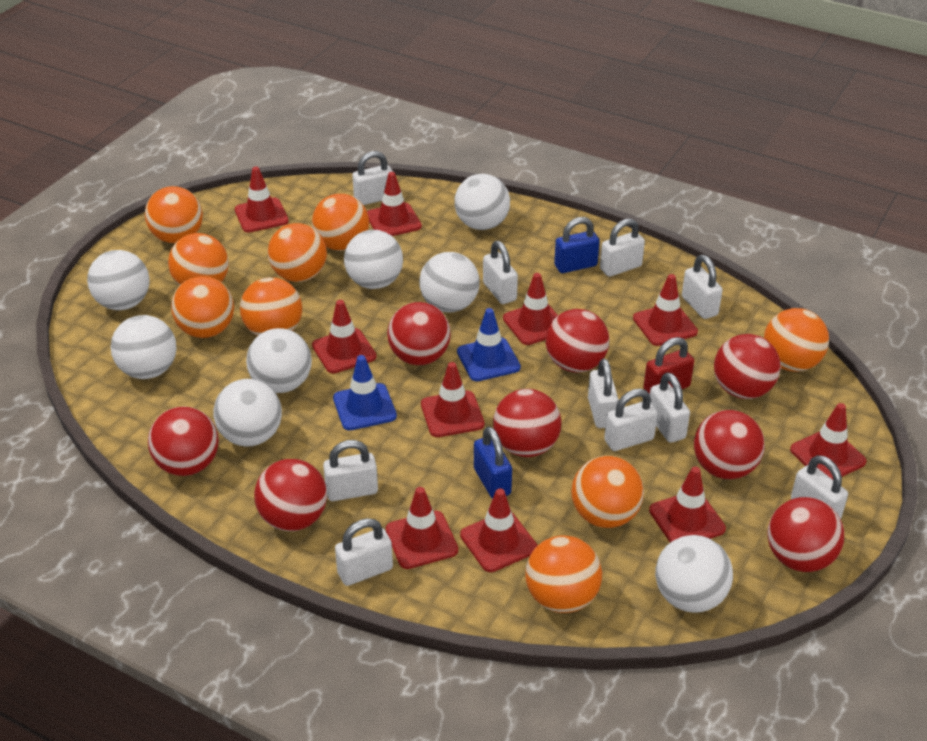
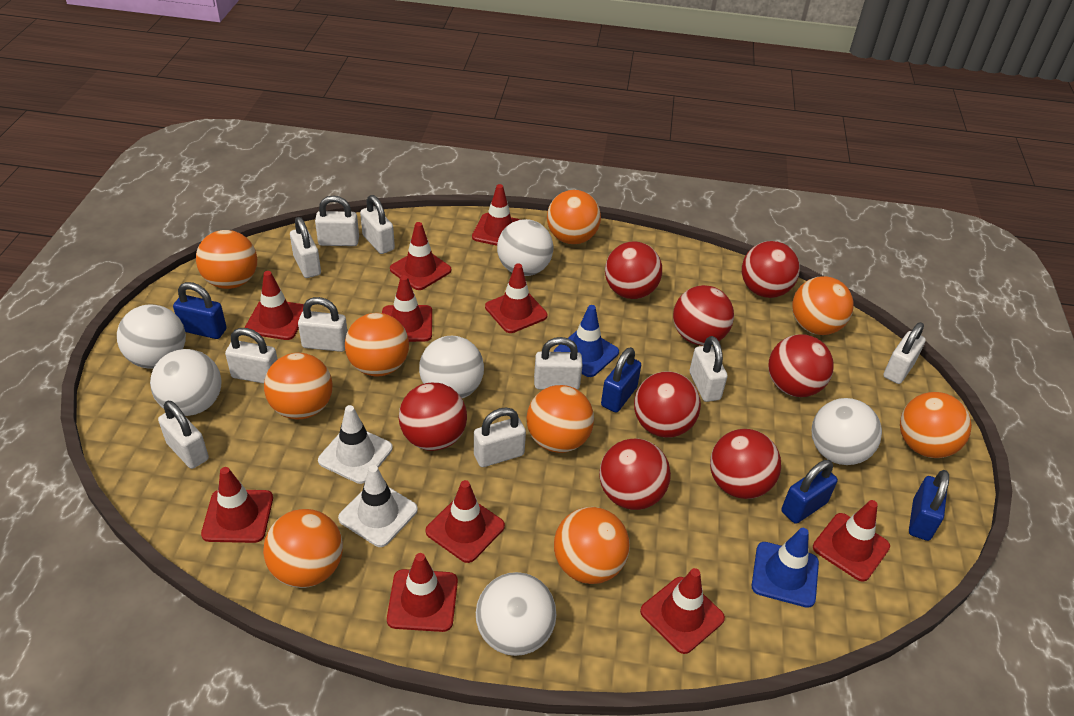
blue padlock: [474,427,512,499] [554,217,600,273] = 2 -> [173,282,227,339] [601,347,641,412] [781,460,838,524] [909,470,949,541] = 4
red padlock: [643,337,694,394] = 1 -> none = 0
white ball: [87,250,150,310] [111,315,176,379] [213,379,282,446] [246,328,312,393] [344,230,403,289] [419,252,480,312] [454,174,510,230] [655,535,733,613] = 8 -> [117,305,186,369] [150,349,221,416] [419,336,484,398] [476,572,556,656] [497,219,553,276] [812,398,882,465] = 6
white traffic cone: none = 0 -> [318,405,393,484] [338,465,418,547] = 2

